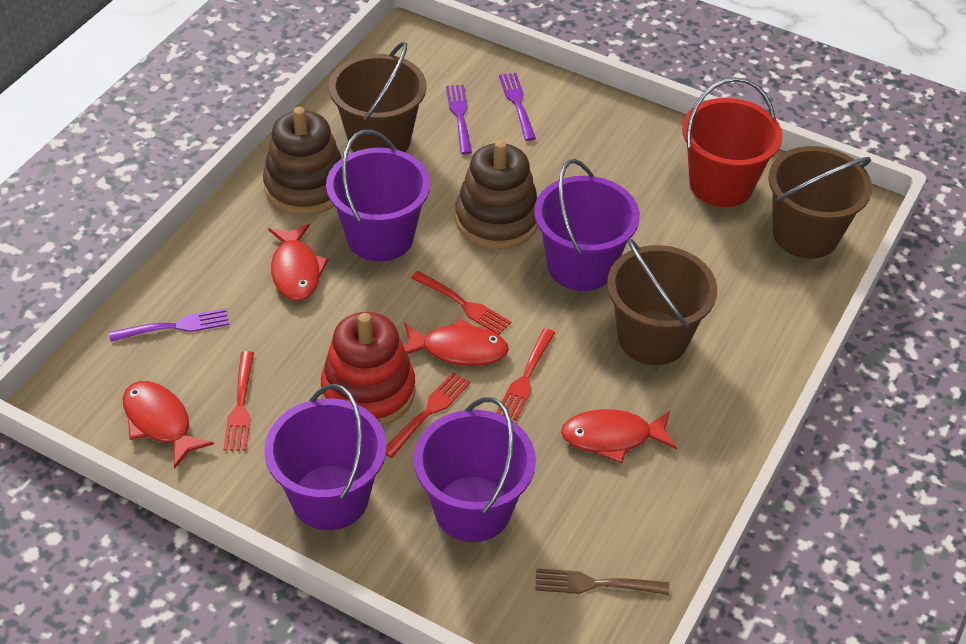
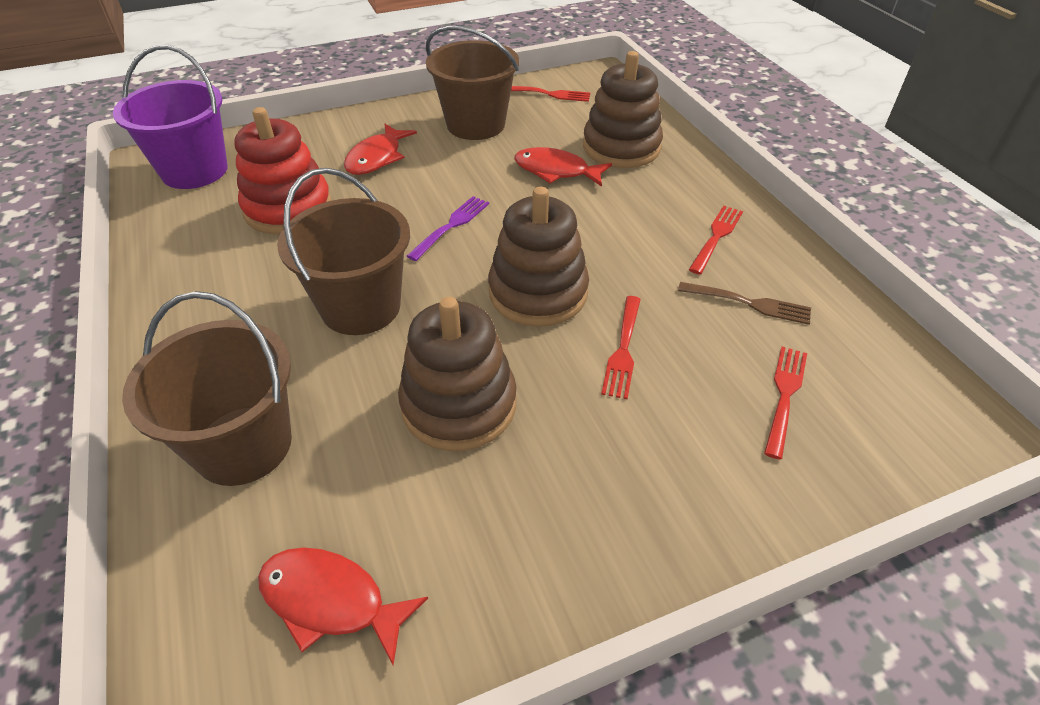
brown stacking toy: [263,107,342,215] [455,140,538,250] = 2 -> [398,297,516,451] [488,187,589,327] [583,51,663,168] = 3
purple bucket: [264,384,386,530] [326,130,430,262] [414,397,536,542] [534,159,640,291] = 4 -> [113,45,228,189] = 1
purple fork: [109,308,229,342] [446,85,472,154] [499,73,536,141] = 3 -> [407,196,489,261] = 1
red bucket: [682,77,782,207] = 1 -> none = 0
red fish: [123,381,214,469] [268,224,329,301] [404,318,509,366] [561,409,677,463] = 4 -> [258,547,428,666] [344,124,417,175] [514,147,612,187] = 3

